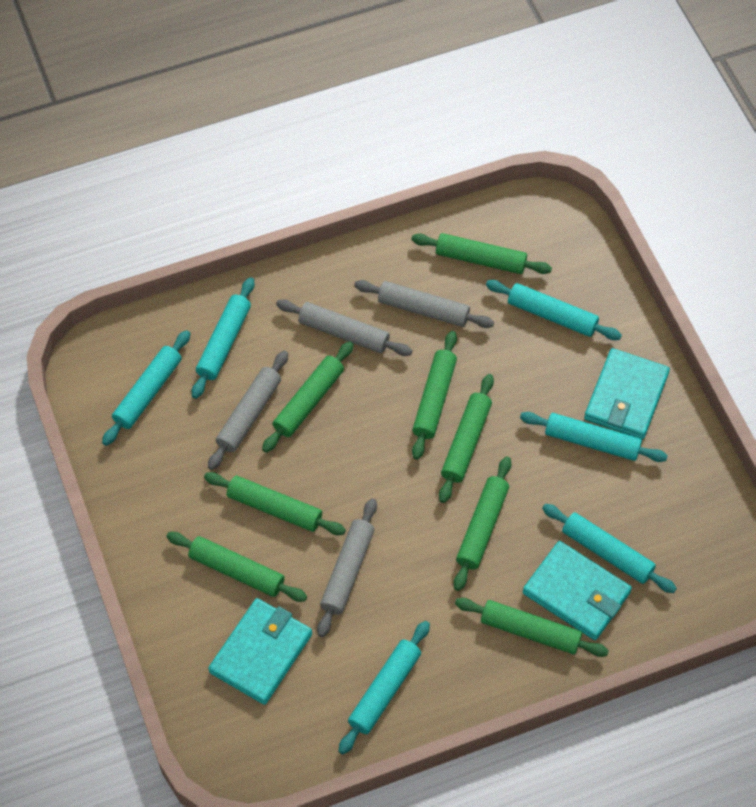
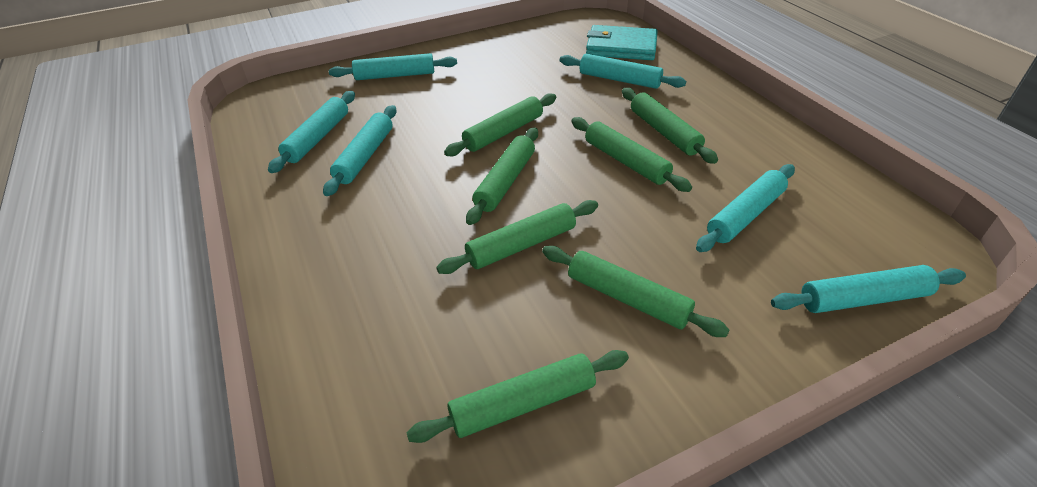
green rolling pin: [166,532,307,602] [204,472,346,535] [262,341,354,453] [411,233,552,274] [412,331,457,460] [439,374,494,503] [454,456,512,591] [455,598,609,657] = 8 -> [407,350,629,443] [436,200,598,274] [444,93,556,156] [466,127,538,225] [542,246,729,337] [571,117,692,192] [622,88,718,164] = 7
grey rolling pin: [208,351,288,470] [276,299,412,356] [317,498,377,637] [354,280,494,328] = 4 -> none = 0
turquoise wallet: [208,598,312,705] [523,541,632,640] [584,348,670,439] = 3 -> [586,25,658,60] = 1

